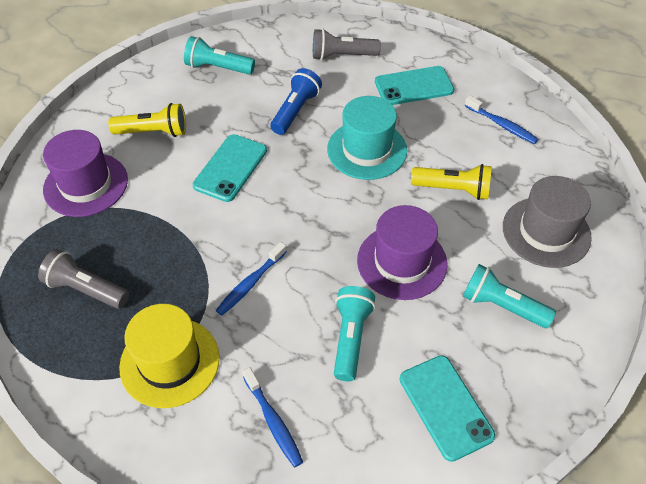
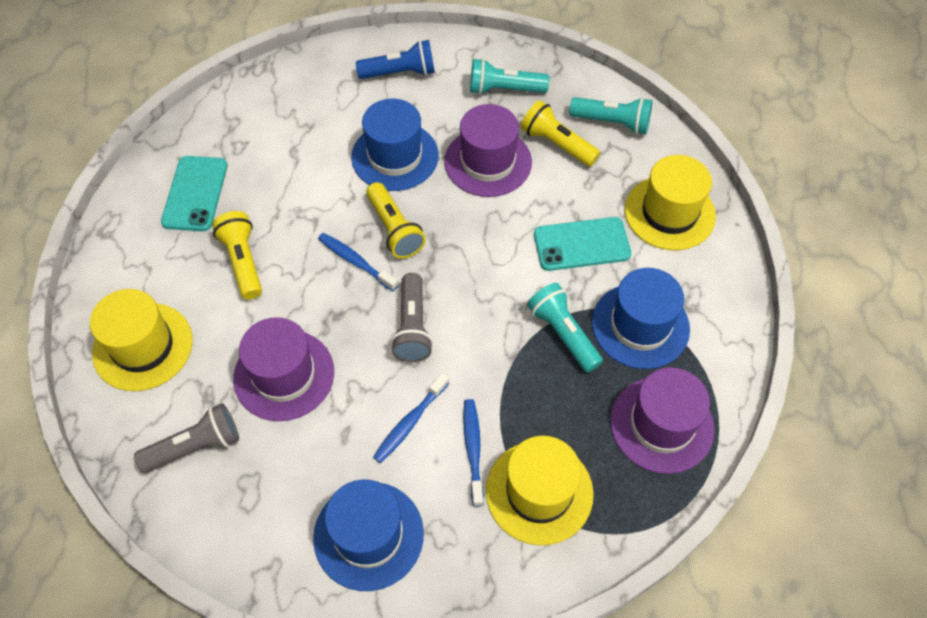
blue hat: none = 0 -> [313,479,424,591] [351,99,439,191] [592,268,690,369] = 3
grey hat: [503,176,592,268] = 1 -> none = 0
purple hat: [43,130,128,217] [357,205,447,300] = 2 -> [233,317,334,421] [444,104,532,197] [610,367,715,474] = 3
turquoise hat: [327,96,407,180] = 1 -> none = 0
turquoise phone: [193,134,267,202] [375,66,454,105] [400,355,495,462] = 3 -> [161,156,228,231] [534,217,631,271] = 2
yellow flashlight: [108,103,186,137] [411,164,492,200] = 2 -> [212,211,262,300] [366,182,426,259] [521,100,600,167] = 3
yellow hat: [119,304,220,408] = 1 -> [90,289,193,391] [486,436,594,545] [625,155,716,250] = 3

